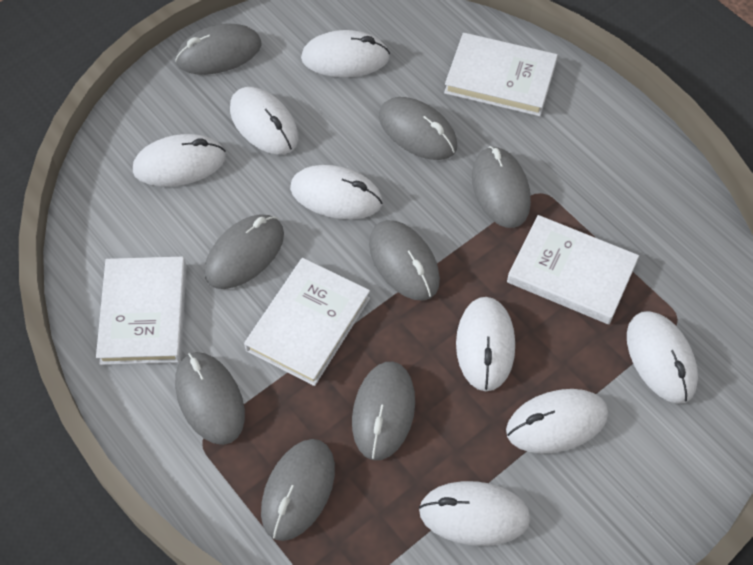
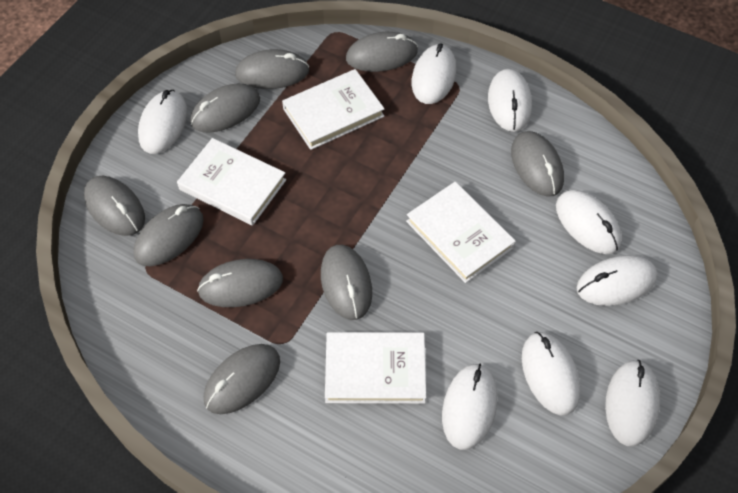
grey mouse: [175,24,262,75] [175,352,245,445] [204,214,284,289] [261,439,335,541] [352,362,415,460] [369,220,440,301] [379,97,457,160] [472,146,531,228] = 8 -> [84,176,145,236] [134,204,204,266] [190,84,260,133] [197,259,283,307] [204,344,280,414] [235,49,310,89] [321,245,372,320] [346,32,418,72] [511,131,564,197] = 9

